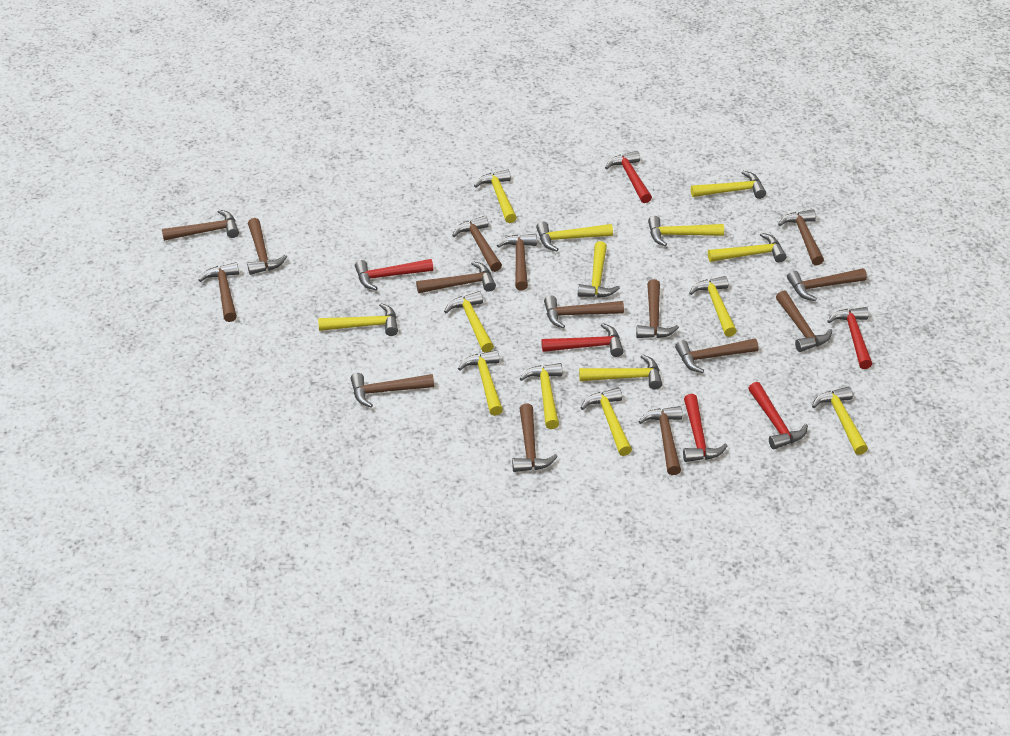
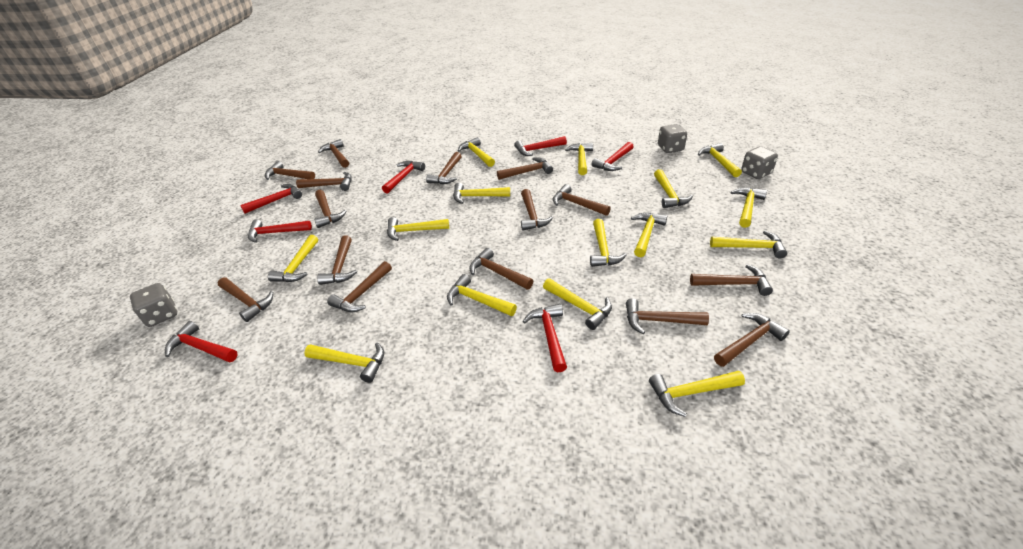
grey dice: none = 0 -> [130,283,177,327] [658,124,687,153] [741,146,778,179] = 3
red hammer: [355,259,433,290] [542,323,624,357] [605,151,652,203] [683,394,727,462] [748,382,808,449] [827,307,872,369] = 6 -> [165,321,238,363] [240,184,302,214] [248,219,312,243] [382,161,425,194] [514,136,567,156] [523,304,567,372] [592,142,634,171] = 7
yellow hammer: [318,303,398,336] [444,291,494,353] [458,350,503,416] [474,169,517,223] [519,363,562,429] [536,222,613,251] [578,241,620,298] [579,354,662,390] [581,388,632,456] [648,216,724,247] [689,276,737,337] [691,171,766,199] [708,233,787,263] [812,386,868,455] = 14 -> [268,235,318,282] [304,342,384,383] [387,217,449,241] [447,274,517,316] [453,183,510,204] [458,137,495,167] [543,278,612,330] [565,143,593,175] [590,219,627,267] [631,213,667,257] [649,371,745,417] [654,169,693,208] [698,143,742,177] [710,231,787,258] [731,188,767,228] = 15

